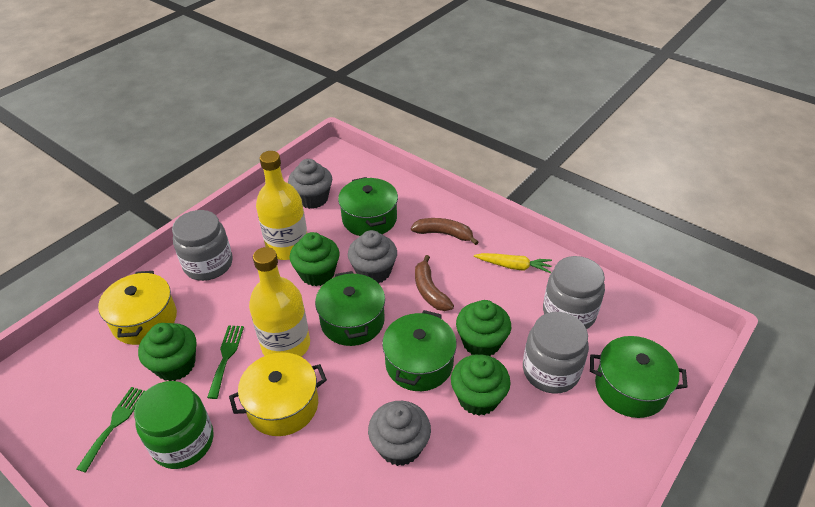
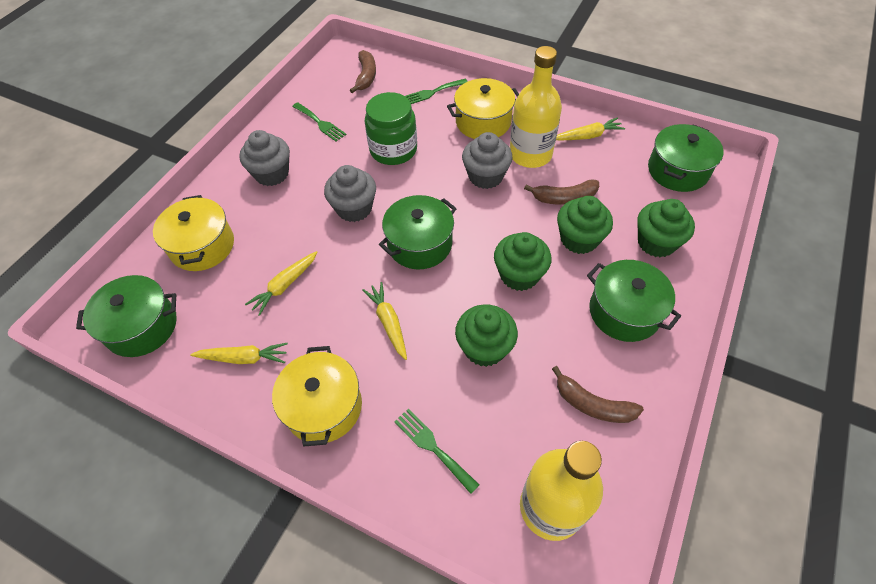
brown banana: [411,218,478,245] [415,255,454,311] = 2 -> [350,50,376,93] [524,179,599,205] [552,366,644,423] = 3
green fork: [76,387,145,473] [207,325,244,399] = 2 -> [292,103,346,142] [394,409,479,494] [405,79,468,104] = 3
grey jar: [172,210,233,281] [523,312,589,394] [543,256,605,329] = 3 -> none = 0
yellow carrot: [474,253,552,273] = 1 -> [190,343,288,364] [245,251,318,316] [362,282,407,360] [556,118,625,141] = 4
yellow pot: [98,271,177,345] [229,352,327,436] = 2 -> [153,195,234,271] [272,346,362,446] [447,78,519,139] = 3

